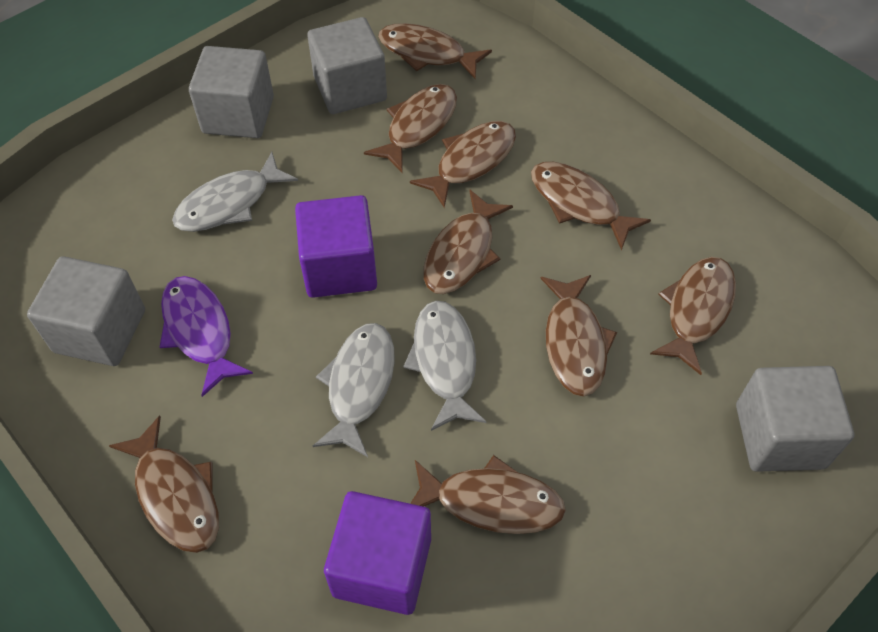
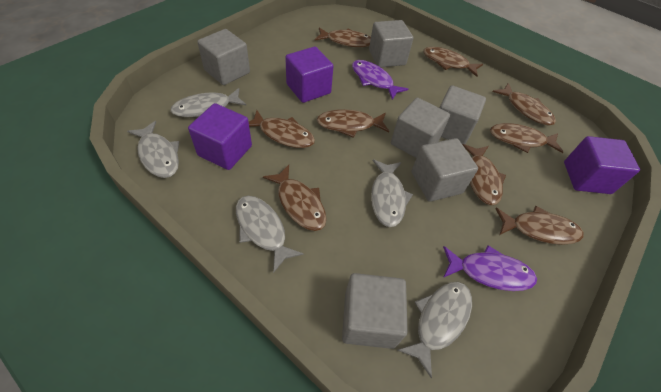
grey cube: [27,256,145,366] [189,46,274,138] [307,17,387,114] [736,366,854,472] = 4 -> [197,29,250,85] [342,273,408,349] [369,20,413,67] [391,98,450,158] [412,138,478,202] [439,85,486,144] = 6
grey fish: [172,152,298,232] [313,323,395,457] [403,301,486,431] = 3 -> [127,121,179,178] [170,88,246,117] [236,196,304,273] [371,160,413,227] [397,282,472,378] = 5
purple cube: [295,195,377,298] [324,491,431,615] = 2 -> [188,103,252,170] [285,46,334,103] [564,136,640,194] = 3
purple fish: [160,276,253,397] = 1 -> [352,60,408,100] [443,245,537,291] = 2

